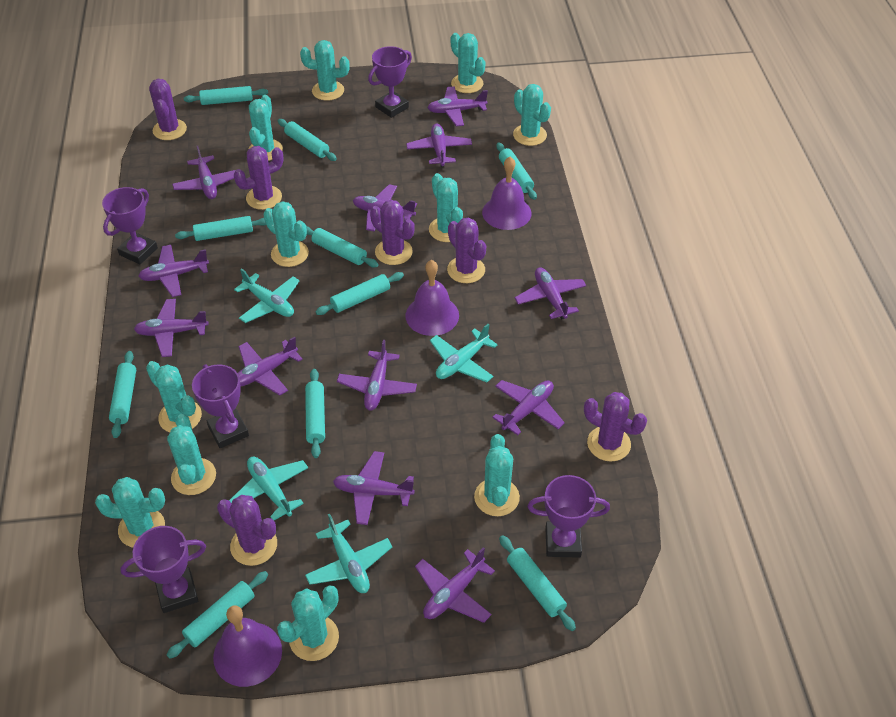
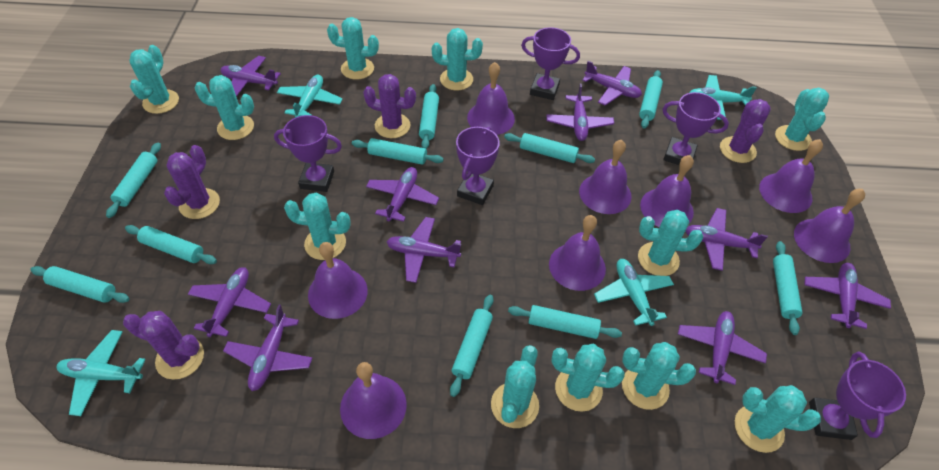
purple bell: [213,605,282,687] [406,260,459,336] [482,157,532,230] = 3 -> [308,242,368,319] [340,362,407,439] [467,62,515,135] [549,215,606,291] [579,140,631,214] [640,155,694,227] [759,139,823,213] [794,189,865,263] = 8
purple cactus: [149,79,187,140] [217,495,277,566] [234,146,284,210] [370,200,415,265] [447,218,486,283] [584,392,647,462] = 6 -> [123,311,204,380] [164,145,220,219] [363,74,416,138] [720,99,771,163] = 4
purple plane: [134,299,209,357] [138,245,209,297] [172,146,236,199] [238,337,303,396] [333,451,415,525] [337,340,417,411] [353,184,417,232] [406,123,472,167] [415,547,495,623] [427,86,488,126] [492,380,565,435] [514,267,586,319] = 12 -> [188,267,271,337] [221,56,281,97] [223,305,312,391] [366,167,439,222] [387,217,461,283] [546,84,614,141] [582,61,642,105] [678,311,767,385] [686,208,768,271] [805,263,891,329] = 10

